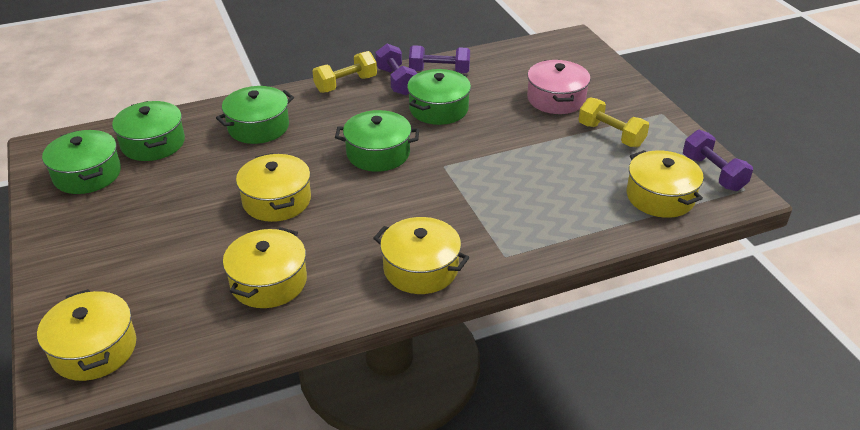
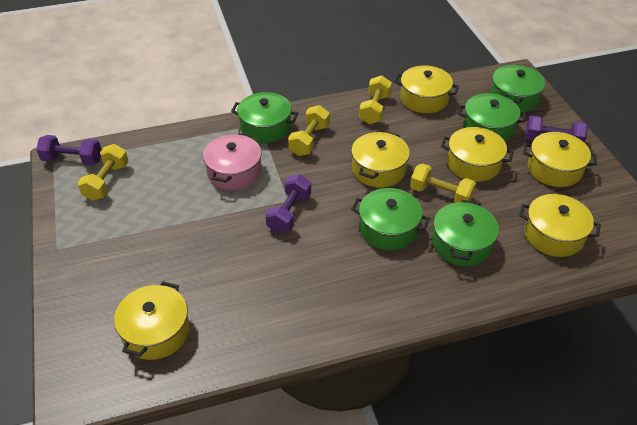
yellow dumbbell: [313,51,377,93] [579,97,649,147] = 2 -> [78,144,129,201] [288,105,330,156] [359,75,392,124] [410,163,476,203] = 4
yellow pot: [37,289,136,381] [223,227,307,308] [236,153,311,222] [373,217,469,294] [627,150,704,218] = 5 -> [114,281,190,360] [351,131,410,188] [394,66,459,113] [441,127,514,182] [519,194,601,257] [524,132,597,187] = 6

